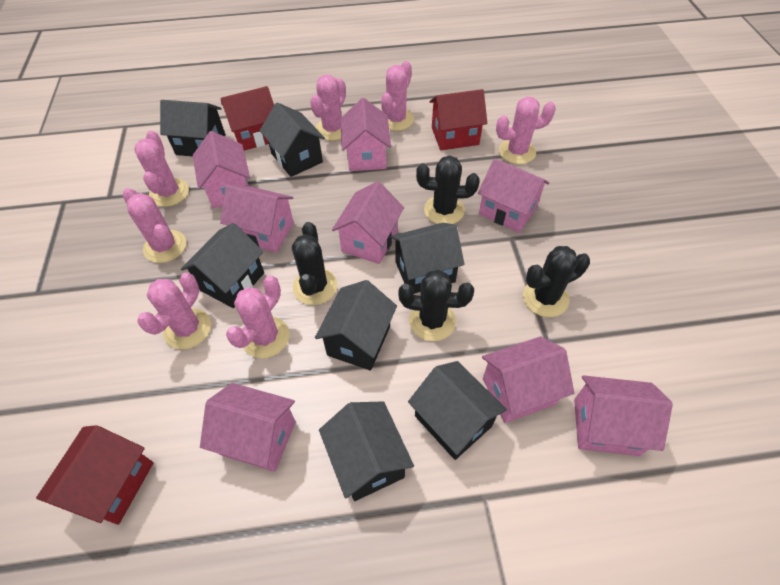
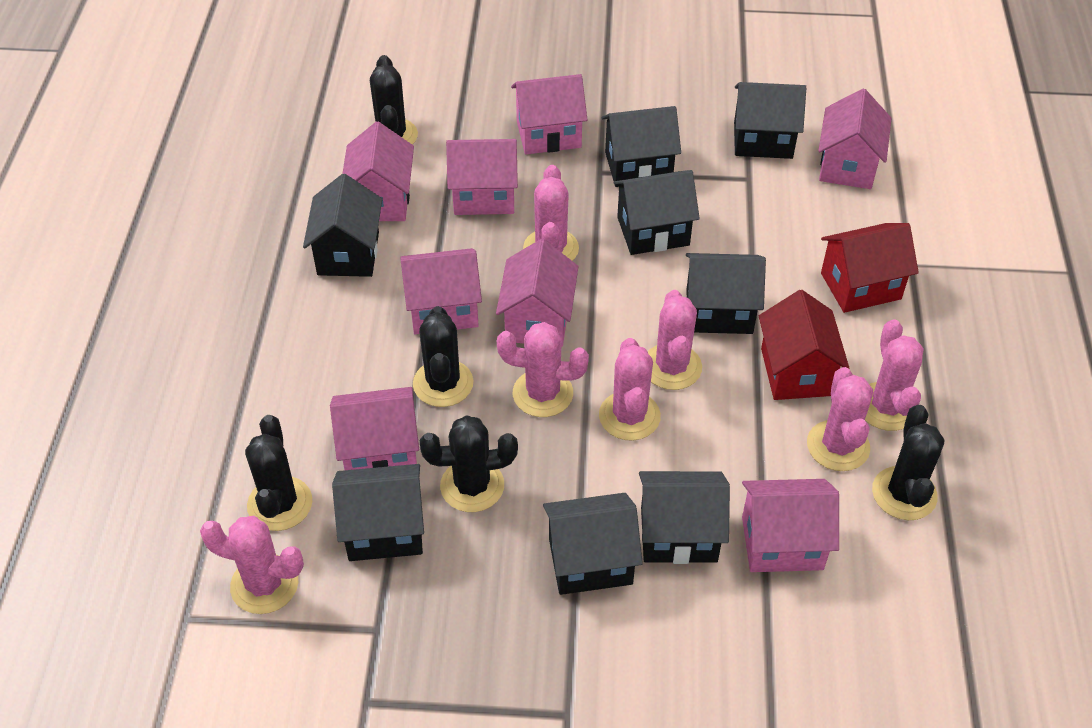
black cactus: [292,222,338,305] [398,270,474,341] [416,156,480,224] [523,246,590,317] = 4 -> [245,415,312,531] [370,55,418,145] [413,306,474,407] [420,415,518,512] [872,405,944,520] = 5
black house: [160,100,225,156] [181,223,264,308] [260,102,325,177] [315,280,397,371] [319,401,414,501] [391,223,465,294] [408,361,507,460] = 7 -> [303,174,382,277] [332,464,424,561] [543,493,643,595] [602,106,681,187] [614,170,700,255] [639,471,730,564] [686,253,766,334] [734,82,806,159] = 8
red house: [36,425,154,525] [220,86,274,151] [430,89,487,150] = 3 -> [759,290,850,400] [821,223,919,313] = 2

